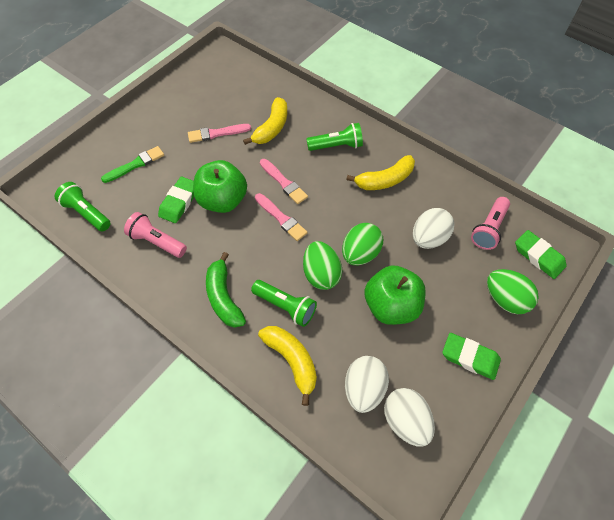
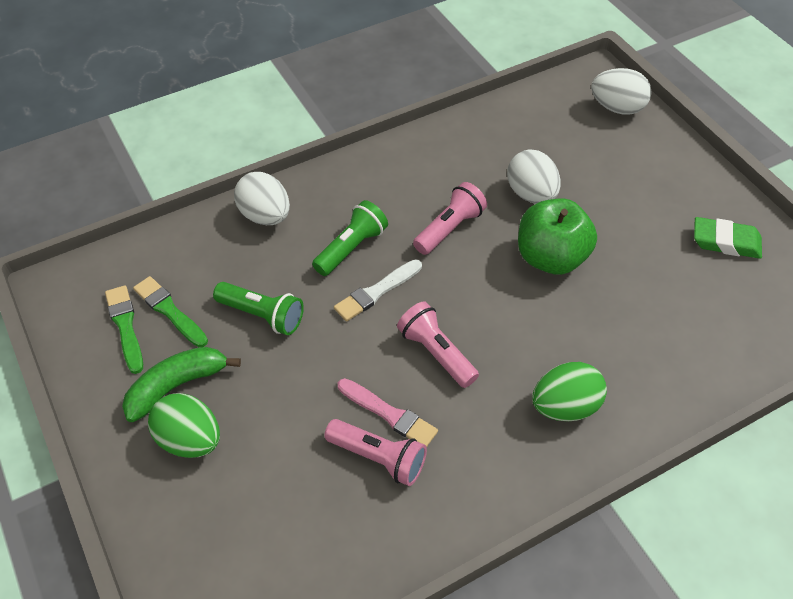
green apple: [193,160,247,213] [365,265,426,325] = 2 -> [518,199,597,275] = 1
green brush: [101,146,164,183] = 1 -> [105,285,143,374] [133,276,208,347] = 2
green egg: [303,241,342,290] [342,223,383,265] [487,269,539,314] = 3 -> [148,393,220,458] [532,362,607,421] = 2
green eraser: [158,177,194,223] [442,333,501,380] [515,230,567,279] = 3 -> [694,217,762,259] = 1
green flashlight: [55,182,111,231] [251,280,317,327] [307,123,363,151] = 3 -> [213,282,304,335] [312,200,388,276] = 2
pink brush: [188,124,251,143] [255,193,308,241] [260,159,308,204] = 3 -> [338,378,438,447] = 1
pink flashlight: [124,212,187,258] [471,197,510,250] = 2 -> [324,419,427,486] [397,302,479,388] [413,182,487,255] = 3
white brush: none = 0 -> [334,260,422,322] = 1
yellow banana: [243,97,287,145] [258,326,317,406] [346,155,415,190] = 3 -> none = 0

